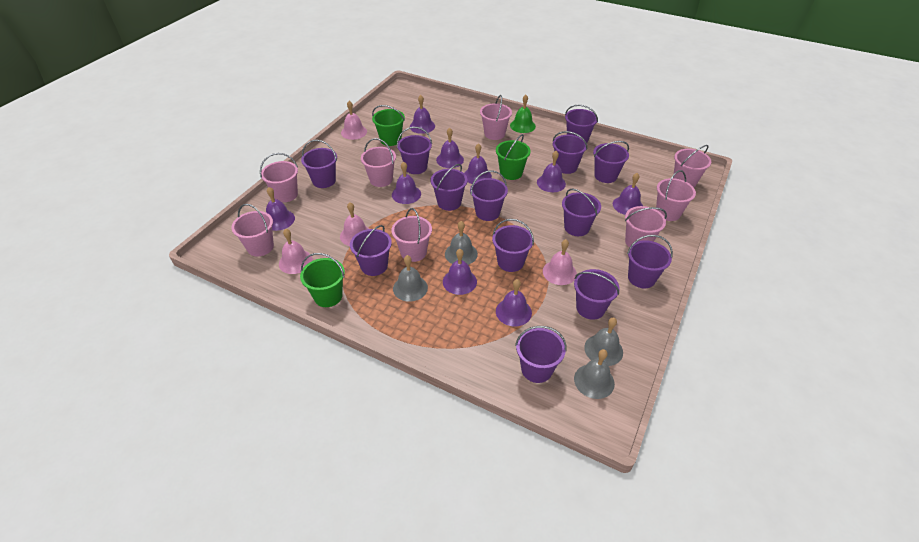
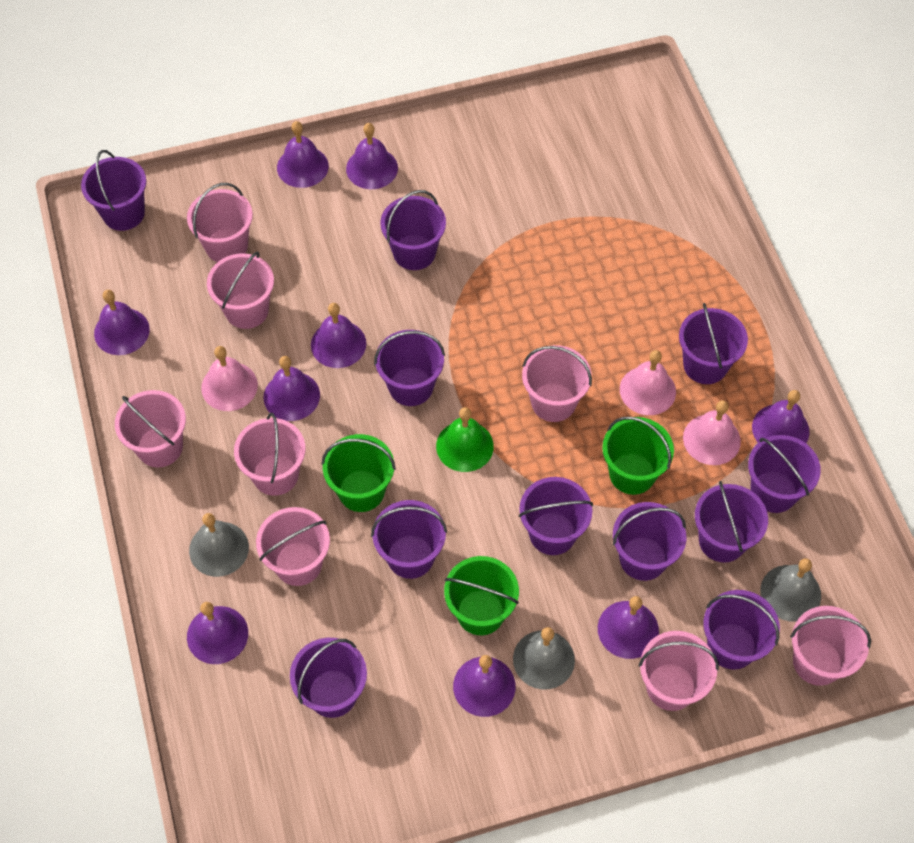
grey bell: [393,255,428,302] [445,221,478,265] [574,349,615,399] [584,318,623,366] = 4 -> [189,513,249,577] [513,627,575,690] [760,558,821,622] = 3
pink bell: [279,229,313,274] [340,202,369,246] [341,101,367,140] [543,239,577,285] = 4 -> [201,346,258,411] [620,350,676,415] [683,400,741,465] = 3
purple bucket: [301,140,337,188] [350,225,392,276] [397,127,432,174] [431,164,467,211] [470,170,508,221] [492,219,534,272] [515,326,567,383] [553,131,587,174] [562,189,601,236] [565,104,598,143] [574,269,619,320] [593,141,629,183] [627,235,673,288] = 13 -> [81,150,146,231] [290,638,367,718] [371,500,447,579] [374,330,445,406] [380,190,446,270] [519,477,593,555] [613,502,686,581] [679,303,748,384] [695,481,768,563] [703,590,780,670] [748,435,821,513] = 11

